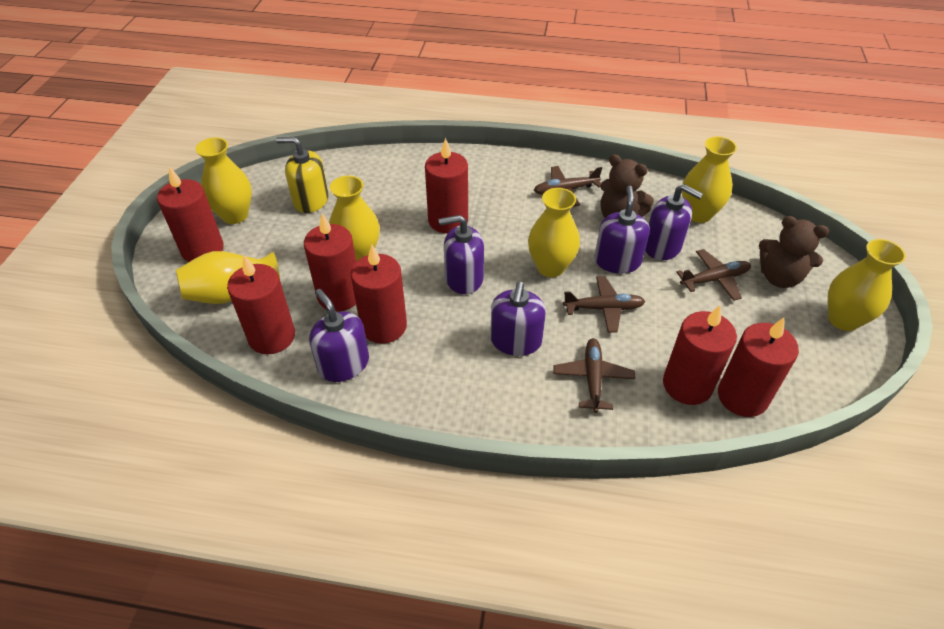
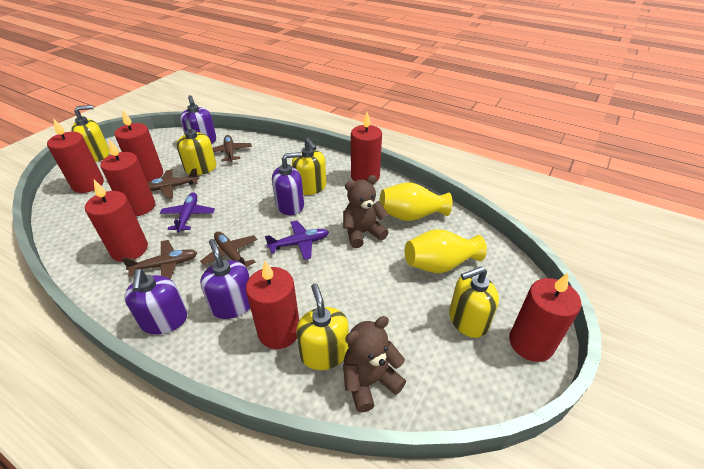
purple plane: none = 0 -> [160,192,215,233] [265,220,329,260] = 2
purple soap dispenser: [309,289,369,382] [439,215,484,294] [490,282,546,356] [594,186,650,274] [645,184,703,260] = 5 -> [124,269,188,335] [180,95,216,144] [200,239,250,319] [272,152,304,215] = 4
yellow soap dispenser: [276,137,329,213] = 1 -> [71,105,110,162] [176,121,216,175] [292,138,326,195] [296,284,349,370] [449,267,499,338] = 5
yellow vase: [176,251,280,304] [196,137,252,224] [329,176,380,262] [528,188,580,277] [682,136,737,223] [828,239,906,331] = 6 -> [379,182,453,221] [405,229,487,273] = 2

